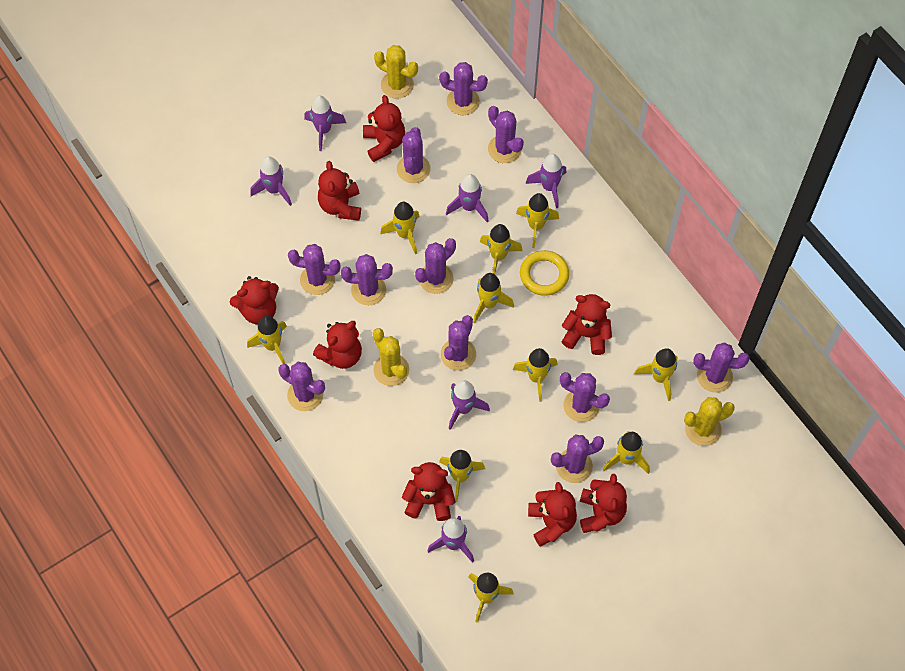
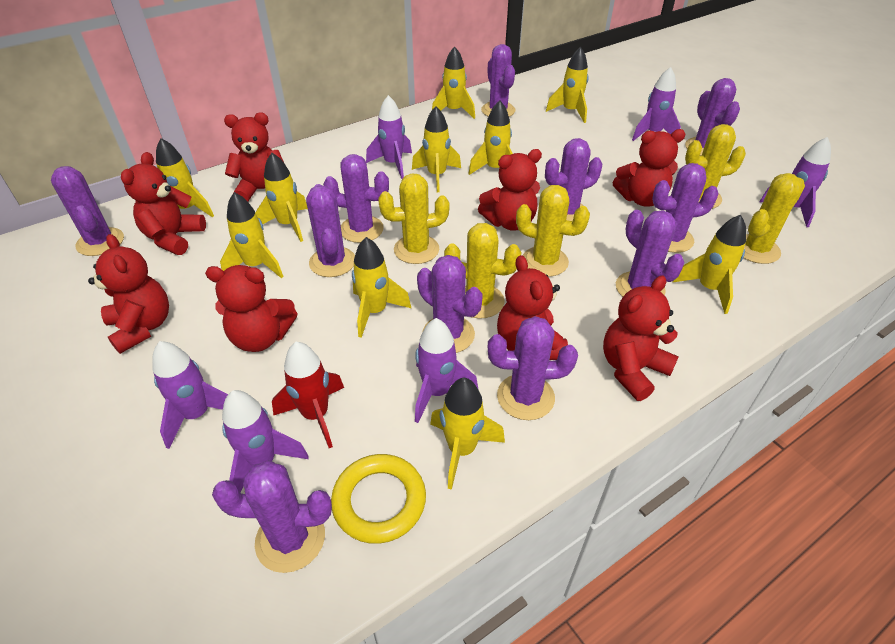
red rocket: none = 0 -> [272,342,344,448] = 1
yellow cactus: [373,328,409,386] [374,45,418,99] [684,397,735,446] = 3 -> [378,173,449,264] [444,223,522,319] [516,185,590,277] [685,124,746,209] [744,173,805,264] = 5

